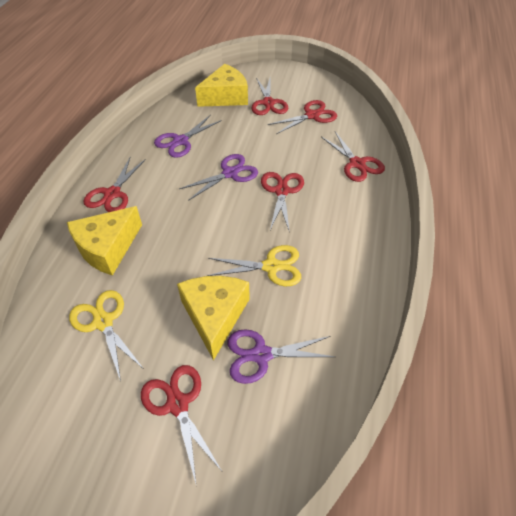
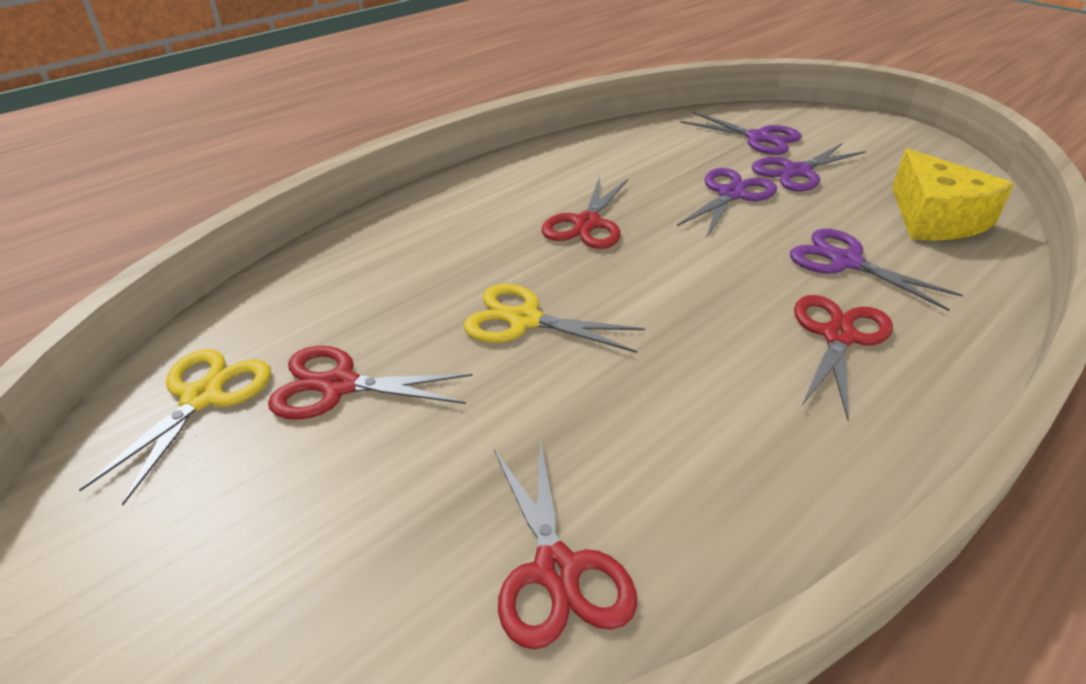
purple scissors: [154,115,222,158] [179,154,258,201] [227,329,335,384] = 3 -> [677,168,777,237] [680,111,802,155] [752,143,866,191] [790,229,963,311] = 4
red scissors: [83,158,146,212] [141,365,222,483] [252,78,288,115] [261,172,304,233] [268,100,337,134] [321,132,385,182] = 6 -> [268,346,472,420] [494,439,637,649] [542,176,628,249] [794,295,893,420] = 4
yellow cheese: [67,206,142,276] [177,276,250,361] [195,64,248,107] = 3 -> [892,149,1014,241] = 1

